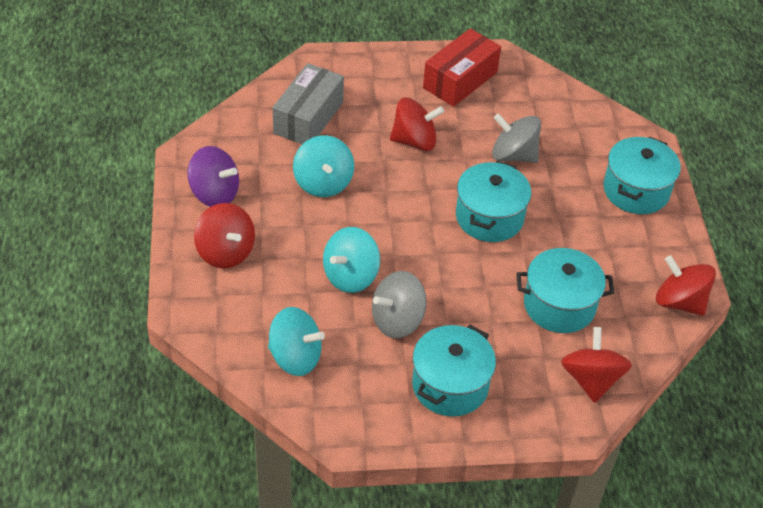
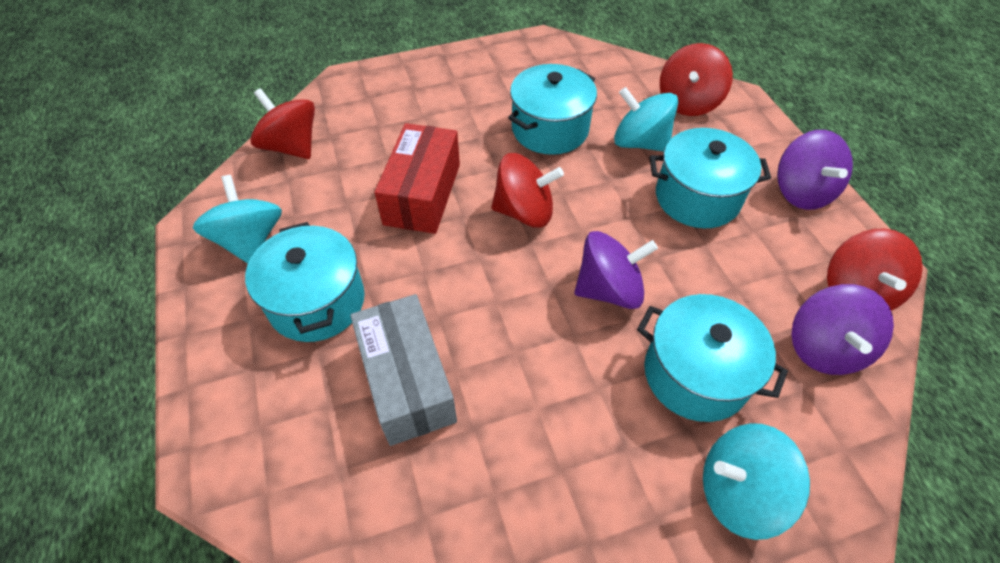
grey spinning top: [372,271,427,338] [492,114,541,163] = 2 -> none = 0
purple spinning top: [188,146,239,207] = 1 -> [575,231,658,309] [777,130,853,210] [792,284,894,375] = 3

